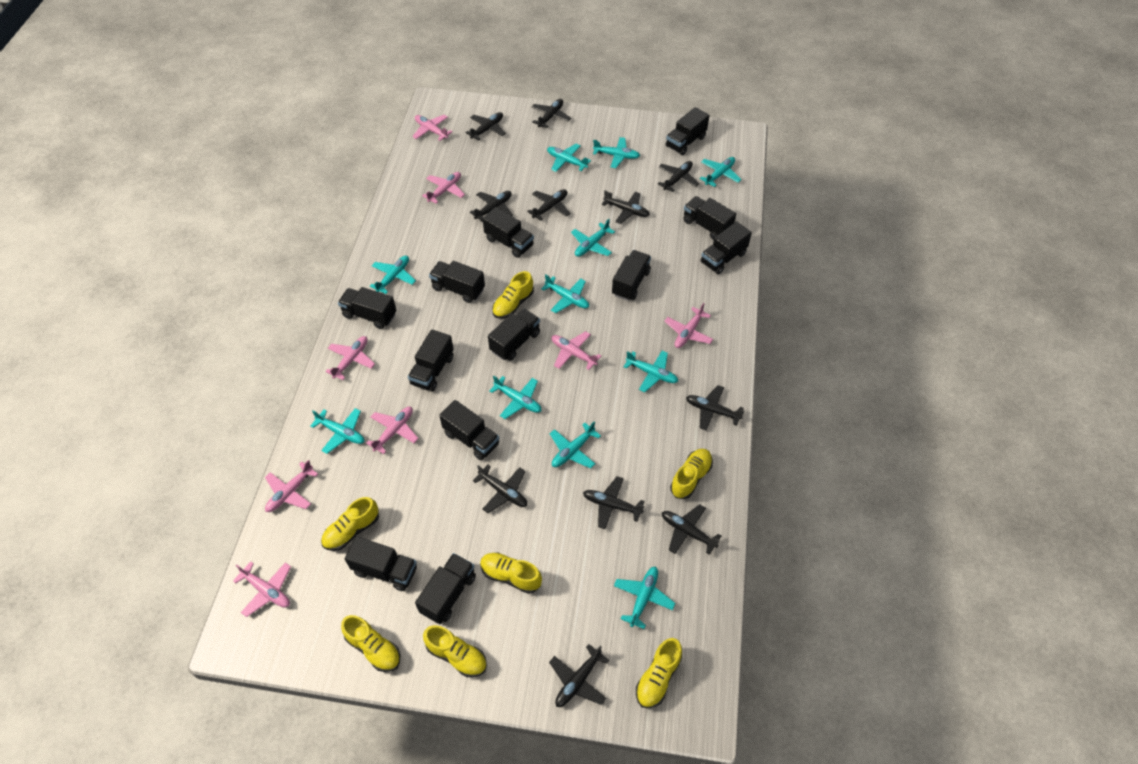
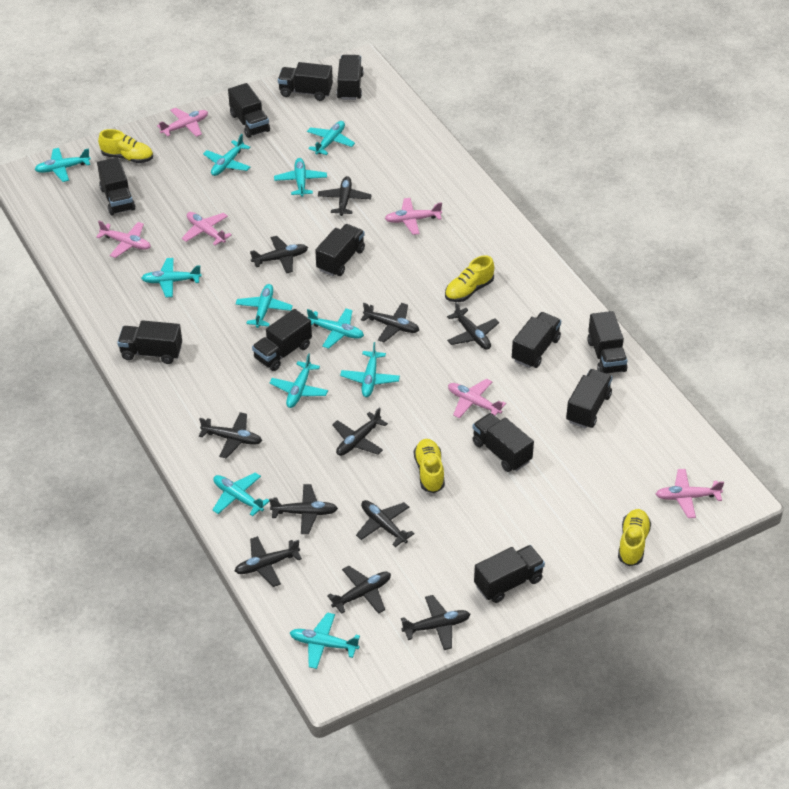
pink plane: [233,562,291,617] [265,460,318,512] [325,336,375,380] [366,407,419,454] [412,115,452,141] [422,172,465,204] [551,331,601,370] [664,303,713,348] = 8 -> [96,221,151,258] [157,108,208,137] [182,212,232,245] [385,198,442,235] [448,379,506,418] [656,469,724,518] = 6
yellow shoe: [321,497,379,551] [341,615,400,672] [423,625,487,677] [480,553,542,594] [492,271,534,319] [636,638,682,708] [670,449,713,499] = 7 -> [98,129,153,163] [414,439,445,493] [445,255,494,302] [618,509,651,566] = 4

